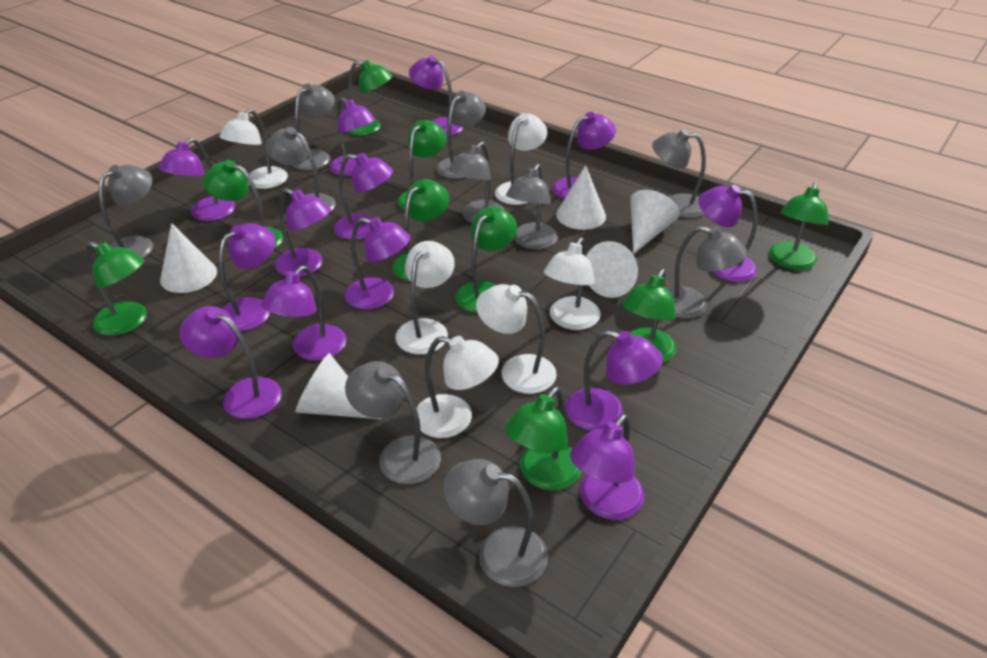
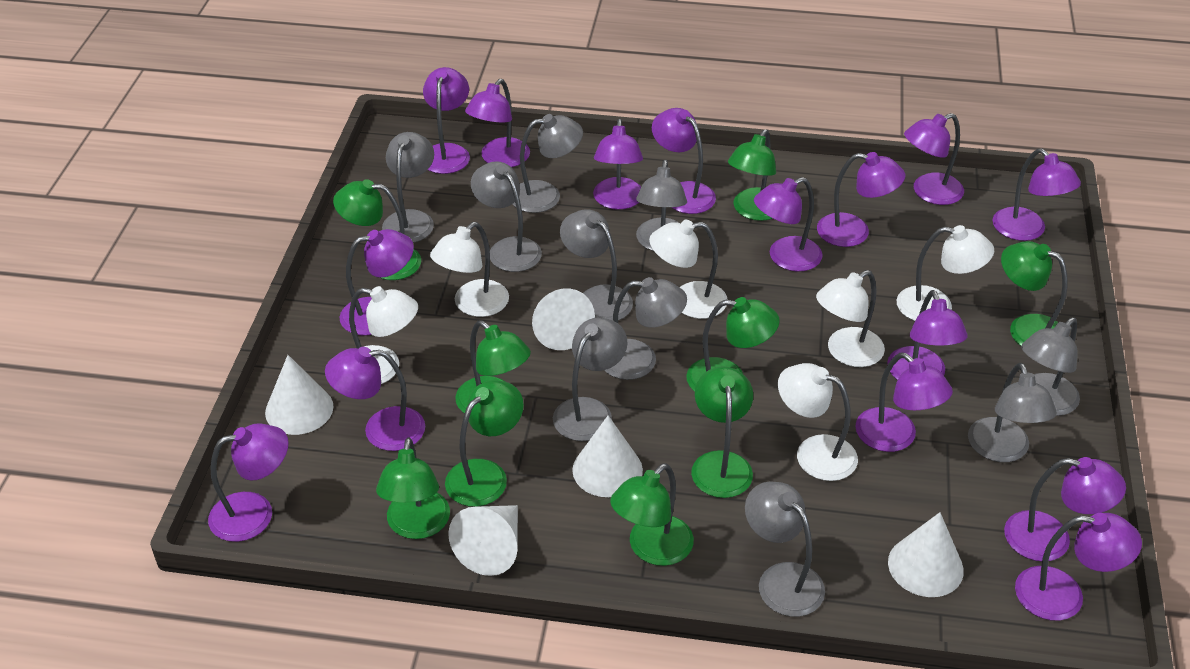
purple lamp: [158,138,235,221] [179,306,281,419] [219,223,276,331] [261,266,346,361] [275,188,331,277] [330,97,376,176] [334,153,393,240] [345,217,411,310] [409,56,463,136] [552,112,616,199] [566,330,663,431] [570,414,644,520] [698,185,758,282] = 13 -> [208,424,289,542] [325,347,425,451] [340,229,414,336] [423,67,470,174] [465,79,530,167] [593,119,643,210] [652,108,716,214] [754,177,823,272] [817,152,905,247] [855,353,953,452] [887,290,968,380] [904,113,964,205] [993,149,1081,241] [1004,457,1126,561] [1015,513,1142,621] = 15

